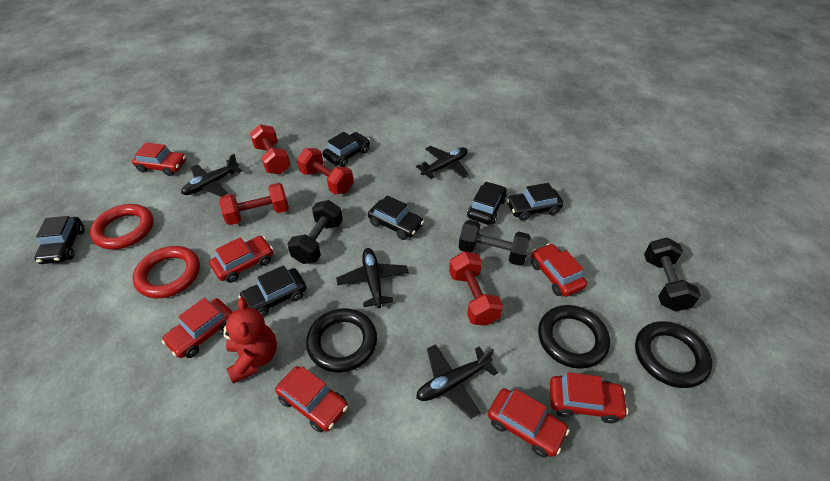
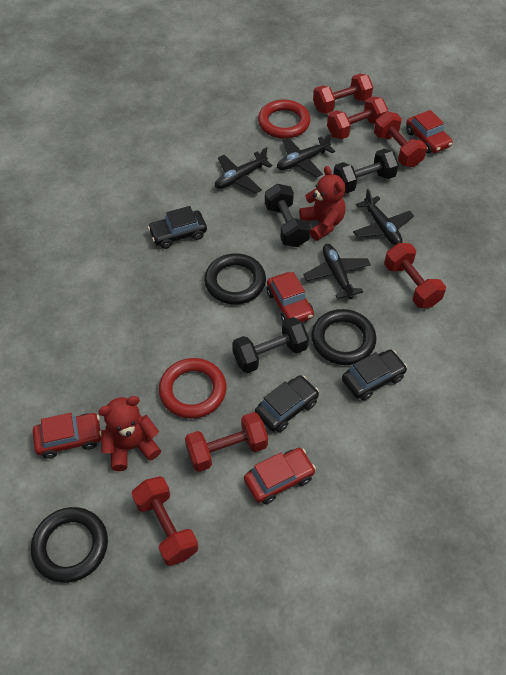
black car: [34,216,85,264] [239,265,306,317] [323,132,370,167] [368,195,424,240] [467,182,507,225] [506,183,563,221] = 6 -> [148,206,207,249] [255,375,319,432] [342,349,407,401] = 3
red car: [132,142,186,176] [162,298,232,358] [210,236,273,283] [275,366,348,432] [488,388,569,458] [531,243,587,297] [550,372,628,423] = 7 -> [33,413,101,459] [244,448,316,504] [267,272,314,322] [406,110,452,154] = 4
red dumbbell: [219,183,289,225] [250,124,291,174] [297,148,354,194] [449,251,503,326] = 4 -> [131,476,198,566] [185,412,268,472] [313,74,373,114] [327,96,388,140] [374,111,427,167] [384,243,446,308] = 6
red teddy bear: [219,297,277,384] = 1 -> [98,396,161,471] [299,166,346,241] = 2

